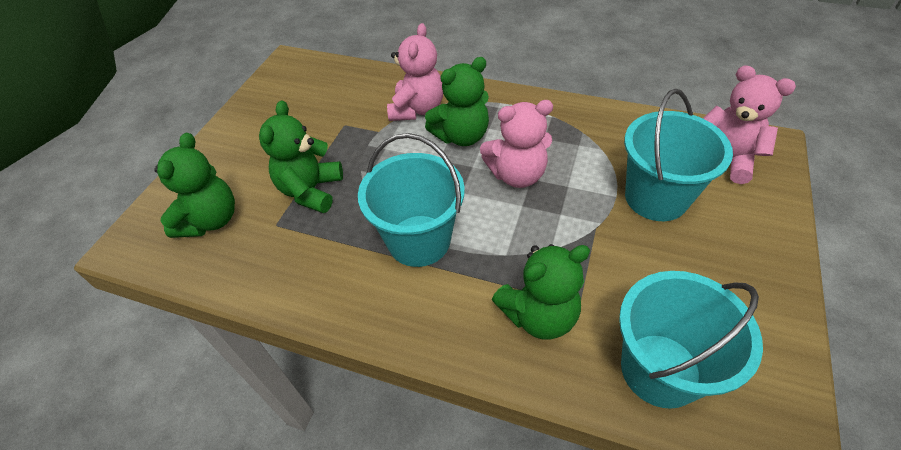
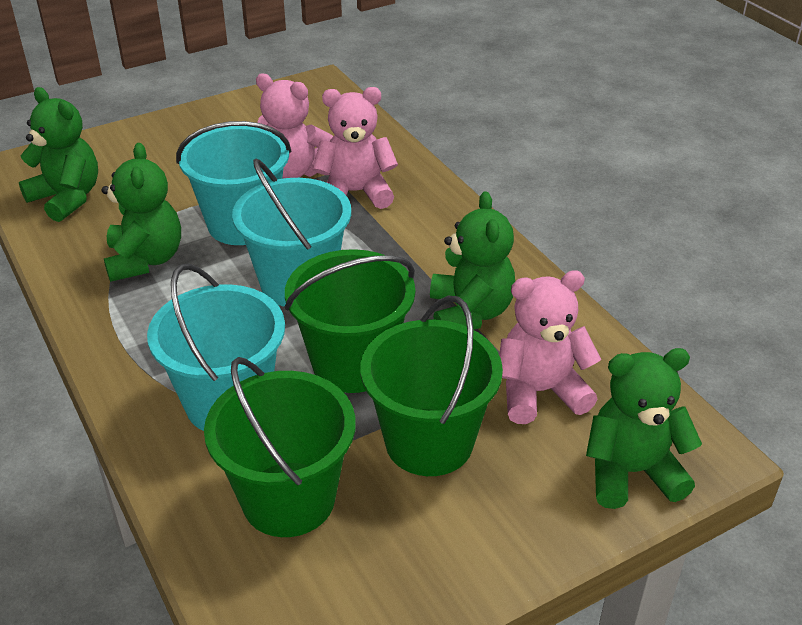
green bucket: none = 0 -> [204,357,355,537] [285,249,415,393] [360,296,503,476] = 3

